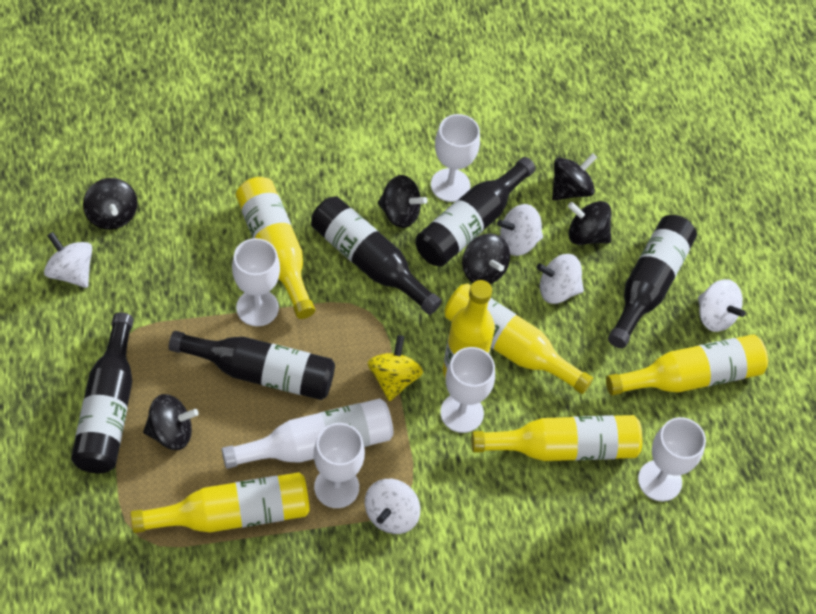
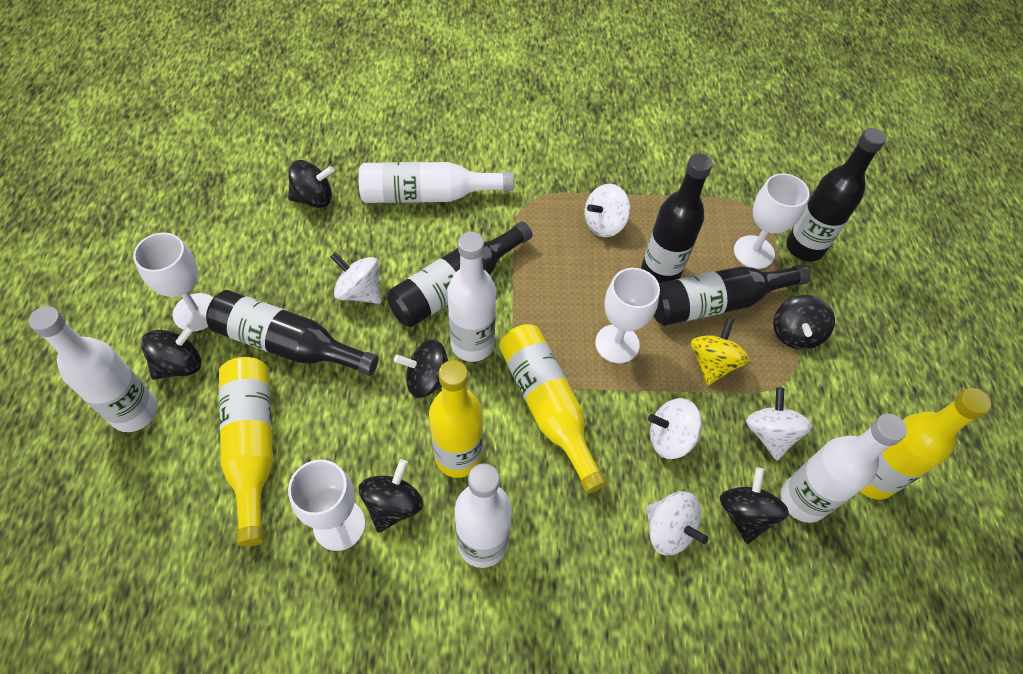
white bottle: [221,399,393,469] = 1 -> [29,306,158,432] [359,162,514,203] [447,232,496,362] [455,463,512,568] [781,414,907,523] = 5
white goblet: [232,238,280,326] [314,423,365,508] [431,114,480,202] [440,347,495,433] [638,417,706,502] = 5 -> [133,232,213,331] [288,459,365,551] [595,268,660,363] [734,173,810,269] = 4
yellow bottle: [130,472,310,533] [236,177,315,319] [443,280,495,378] [444,283,593,394] [471,415,642,461] [606,334,768,396] = 6 -> [219,357,273,547] [429,360,483,478] [499,324,607,494] [860,388,991,500] = 4

